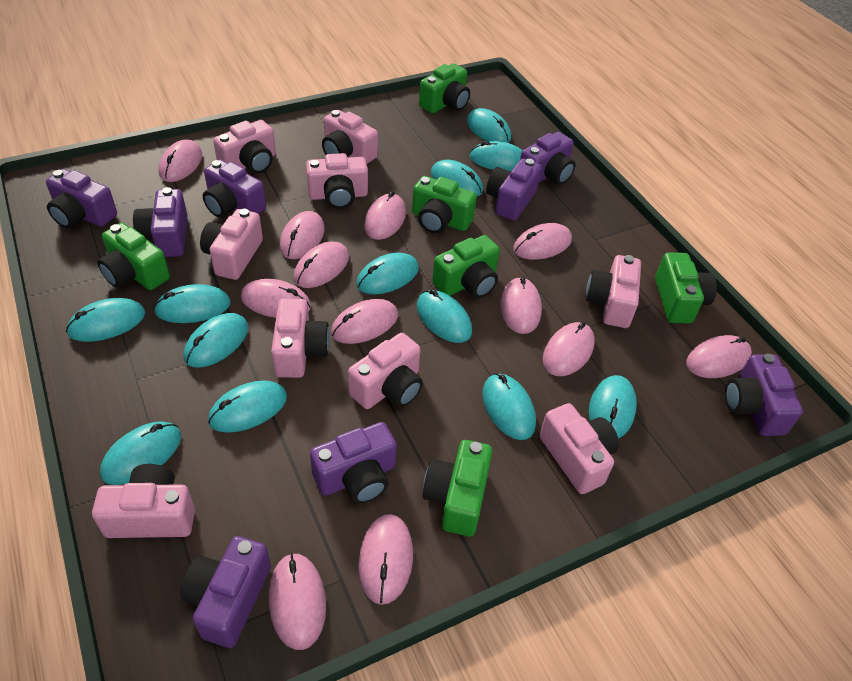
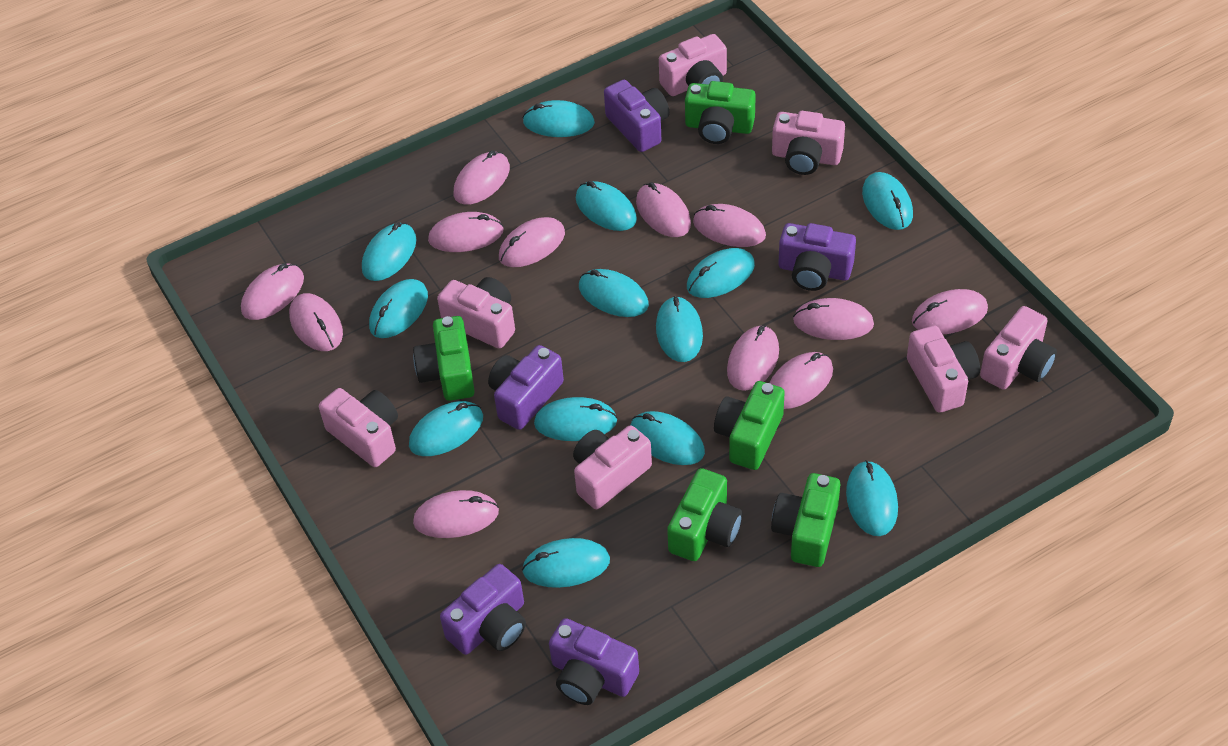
green camera: [97,223,170,290] [412,176,477,233] [419,63,470,113] [422,440,492,537] [432,235,500,298] [655,252,717,323] = 6 -> [413,316,475,401] [667,468,742,561] [685,81,756,144] [714,381,785,470] [771,473,840,567] = 5
pink camera: [92,464,195,538] [200,209,263,280] [213,120,276,174] [271,299,330,378] [306,153,368,209] [322,110,378,164] [348,333,423,409] [540,403,619,494] [586,255,641,328] = 9 -> [319,388,398,467] [437,277,515,349] [573,425,652,509] [659,34,727,96] [772,111,845,175] [907,326,980,413] [980,306,1057,390] = 7
purple camera: [46,169,117,228] [133,187,188,257] [181,536,271,648] [203,160,266,218] [310,422,397,504] [486,159,542,221] [520,132,575,185] [725,354,803,436] = 8 -> [440,564,526,655] [488,345,564,430] [549,618,639,705] [604,80,669,152] [778,223,856,291] = 5
turquoise mouse: [66,298,145,342] [100,421,181,485] [154,284,231,323] [183,313,248,368] [208,380,287,433] [356,253,418,294] [417,289,472,343] [431,160,483,196] [467,108,511,143] [470,141,523,171] [482,373,536,440] [589,375,637,439] = 12 -> [362,222,416,281] [369,279,428,338] [409,401,483,456] [522,538,610,588] [523,100,595,137] [534,397,617,441] [576,181,637,231] [579,269,649,317] [631,411,705,465] [656,296,703,362] [687,248,755,298] [846,460,898,536] [862,172,913,230] = 13

